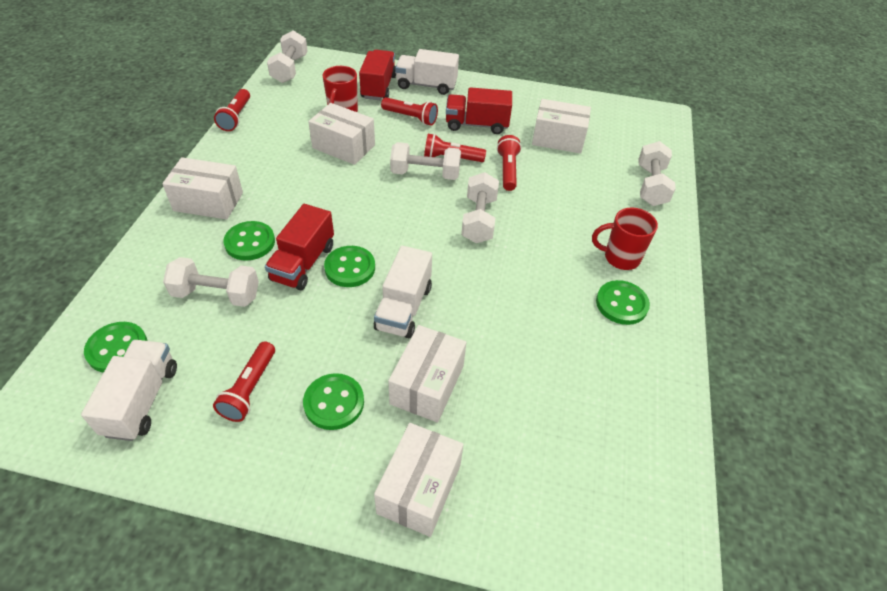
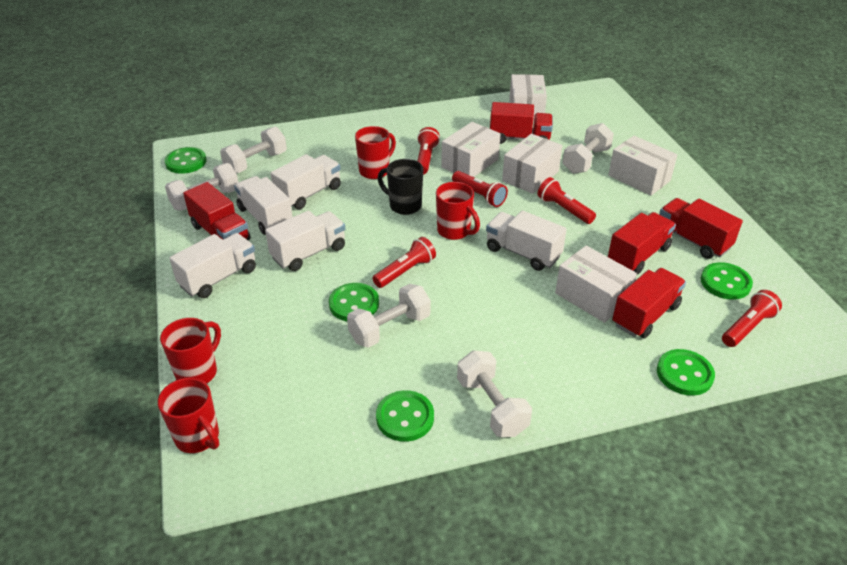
black mug: none = 0 -> [378,159,423,215] = 1
red mug: [323,66,358,112] [592,207,658,270] = 2 -> [158,378,219,453] [160,318,221,384] [355,126,396,179] [436,182,480,240] = 4
red truck: [265,204,334,290] [359,50,396,100] [446,87,512,134] = 3 -> [183,182,251,240] [490,102,553,144] [608,212,676,274] [612,268,686,338] [659,198,743,259] = 5
white truck: [81,340,177,441] [374,246,432,338] [395,49,459,95] = 3 -> [169,233,256,298] [234,176,292,235] [265,211,345,271] [270,154,341,209] [486,210,567,271] = 5

